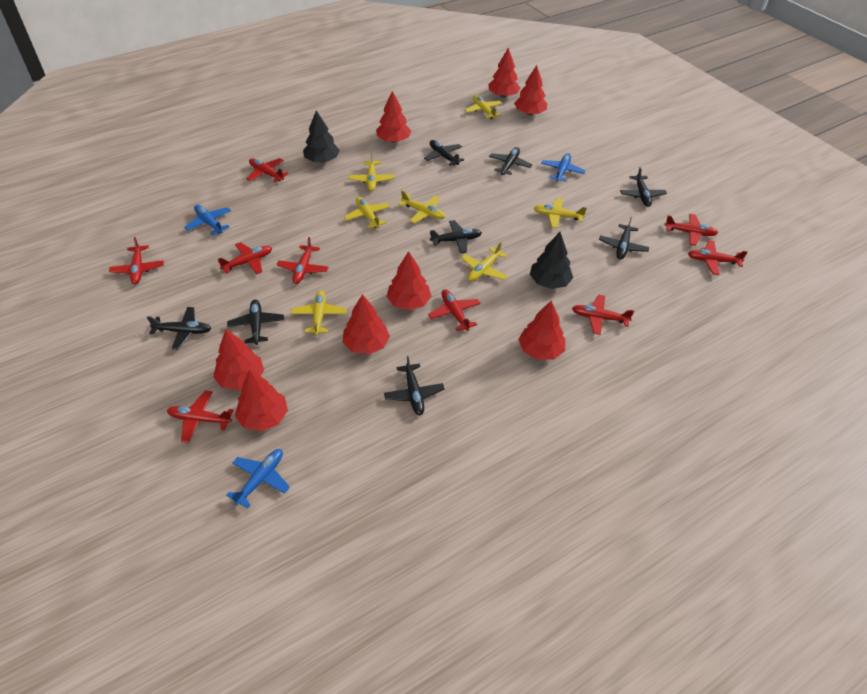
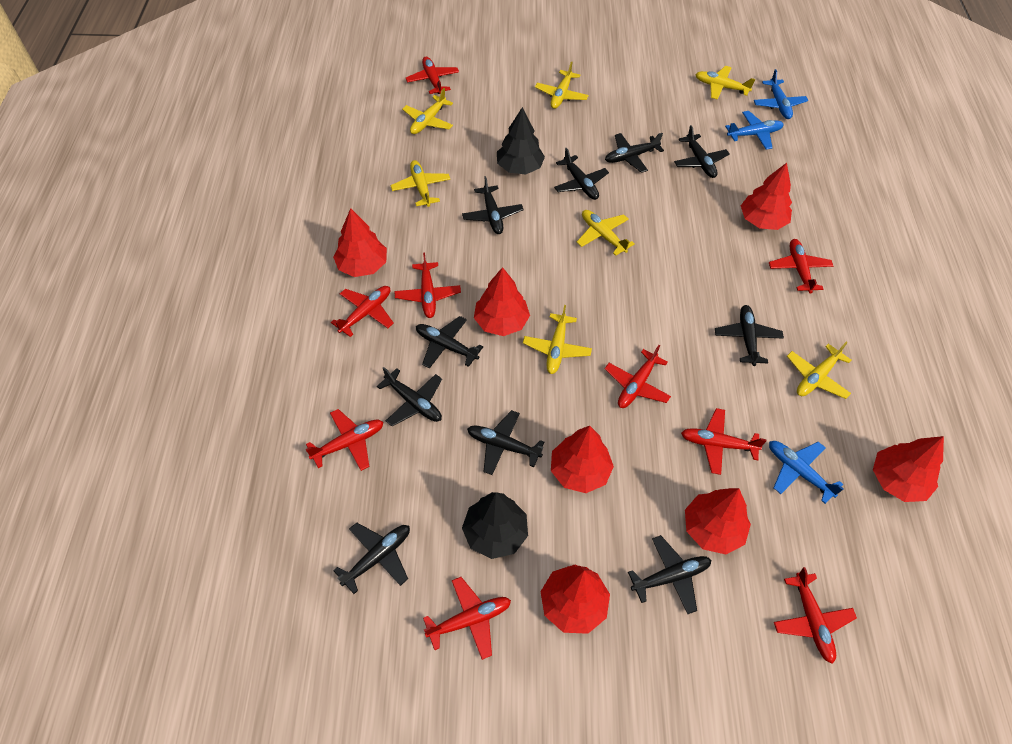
black plane: [147,307,212,350] [227,299,284,345] [384,356,445,415] [424,140,464,166] [430,220,482,253] [489,147,532,175] [599,217,649,260] [620,167,667,207] = 8 -> [333,523,410,594] [377,367,442,426] [416,316,483,369] [462,176,524,234] [467,410,544,475] [554,148,609,200] [605,133,664,173] [628,535,711,614] [674,125,730,178] [715,305,784,366] = 10
red tree: [213,329,264,390] [235,369,288,431] [342,294,390,354] [376,91,411,143] [386,251,431,310] [488,48,520,98] [514,65,547,115] [518,301,565,360] = 8 -> [333,208,387,277] [474,267,530,336] [541,565,610,634] [551,426,614,493] [685,488,751,554] [741,163,792,230] [873,436,944,502] = 7

